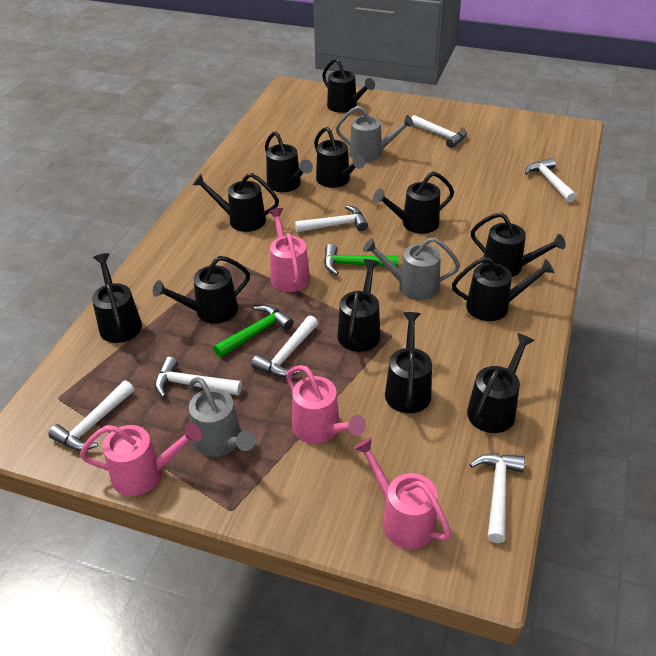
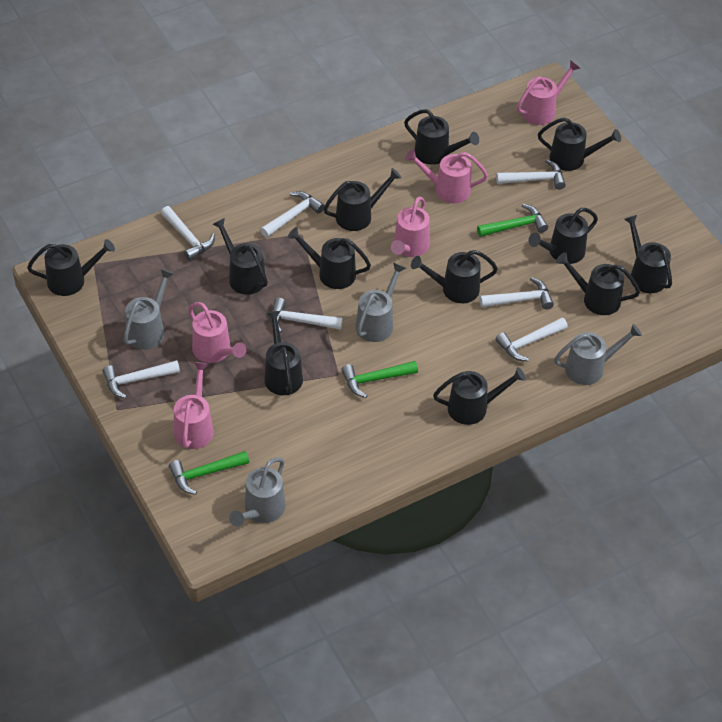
green hammer: [213,305,294,358] [324,244,399,275] = 2 -> [169,451,249,495] [341,361,418,398] [477,204,548,237] = 3
grey watering can: [188,377,256,457] [336,106,414,162] [363,237,460,300] = 3 -> [123,269,174,350] [229,457,286,527] [356,262,406,342] [554,324,642,385] = 4
pink watering can: [80,423,202,496] [268,208,310,292] [286,365,366,444] [354,437,451,549] = 4 -> [174,362,214,449] [188,302,246,363] [391,197,430,257] [405,149,488,204] [517,60,580,125] = 5

